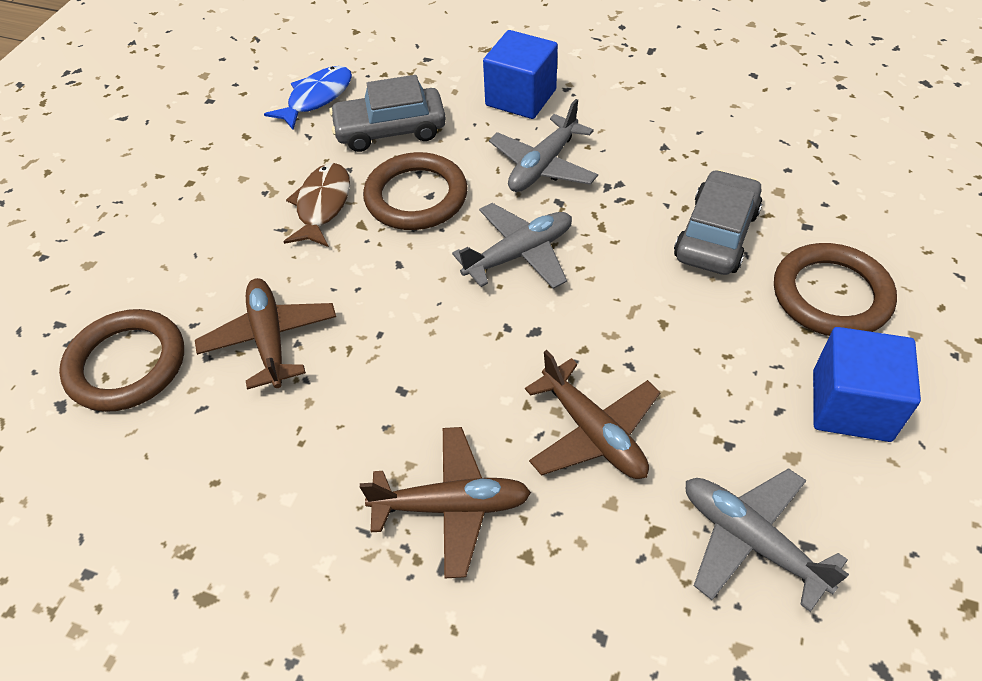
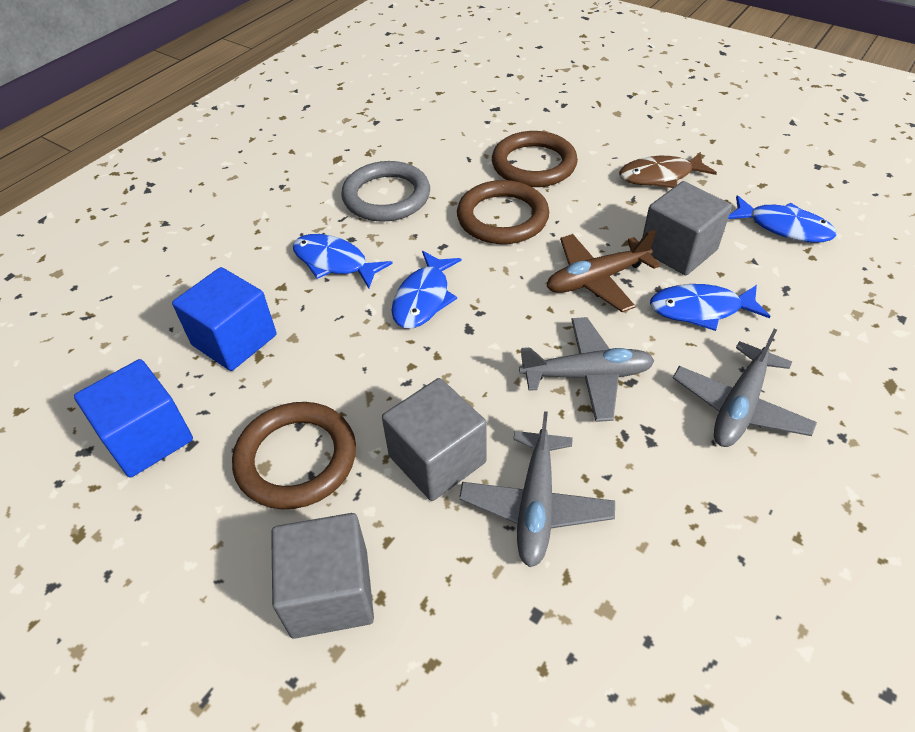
blue fish: [264,66,352,130] = 1 -> [293,234,393,288] [391,251,461,328] [650,284,771,331] [728,195,837,242] = 4
brown plane: [195,278,336,390] [360,427,531,578] [525,350,661,479] = 3 -> [547,230,661,312] = 1
grey car: [329,75,446,152] [674,170,762,275] = 2 -> none = 0
grey cube: none = 0 -> [271,513,374,639] [382,378,487,501] [642,181,732,275] = 3
grey ring: none = 0 -> [341,161,430,222] = 1

